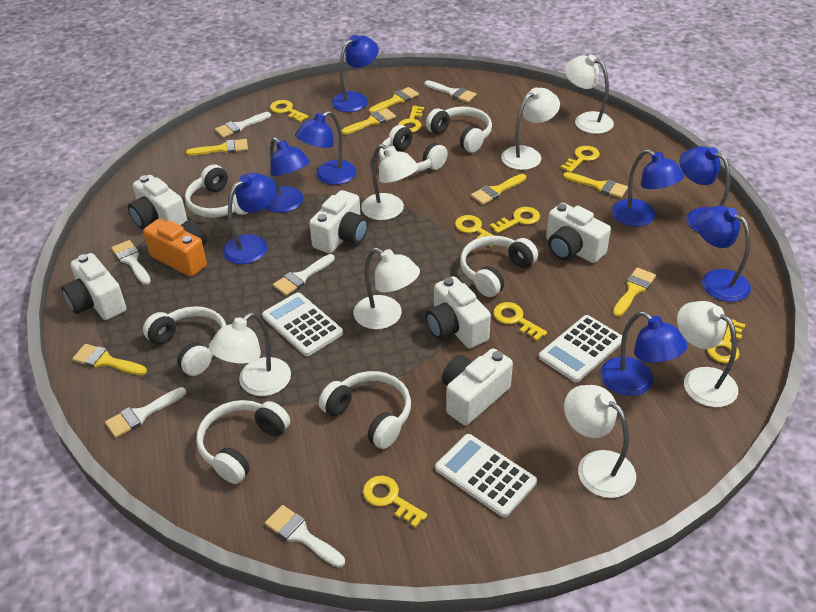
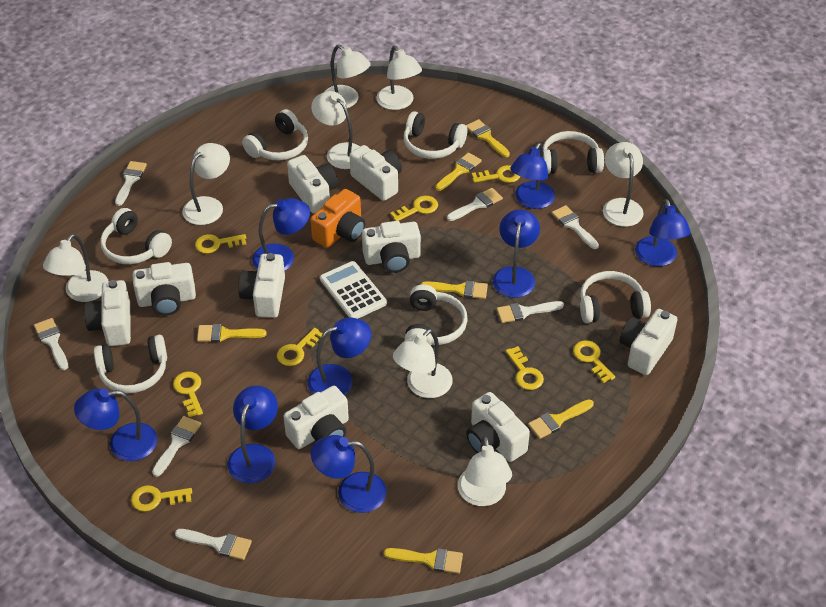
white brush: [105,387,186,438] [111,240,151,284] [215,112,271,138] [265,505,345,568] [273,254,335,296] [424,80,476,103] = 6 -> [34,318,69,370] [115,161,147,206] [152,416,201,477] [175,529,252,560] [447,188,503,221] [497,301,564,323] [552,205,599,249] = 7
white calculator: [262,292,343,356] [435,434,537,517] [539,315,622,382] = 3 -> [320,261,387,319] = 1
white camera: [62,253,126,320] [128,175,187,229] [309,190,368,253] [426,276,491,349] [442,349,513,425] [546,203,611,263] = 6 -> [84,280,131,346] [132,262,196,316] [238,253,285,318] [283,386,349,449] [287,155,338,214] [349,145,402,201] [362,221,421,273] [466,392,530,462] [619,309,678,375] = 9
white lamp: [209,312,291,396] [354,248,420,329] [361,144,419,220] [501,87,560,170] [564,55,614,134] [564,385,636,498] [677,301,738,407] = 7 -> [43,234,109,302] [182,143,230,225] [311,91,360,169] [324,45,371,108] [376,46,422,110] [393,329,452,398] [458,436,512,506] [603,142,644,227] = 8
yellow brush: [72,344,147,375] [186,139,248,156] [341,108,396,135] [369,87,419,113] [471,174,526,205] [563,172,628,198] [613,267,656,317] = 7 -> [197,324,267,342] [384,548,463,574] [421,280,488,299] [435,152,482,191] [466,119,510,157] [528,399,594,439] = 6

